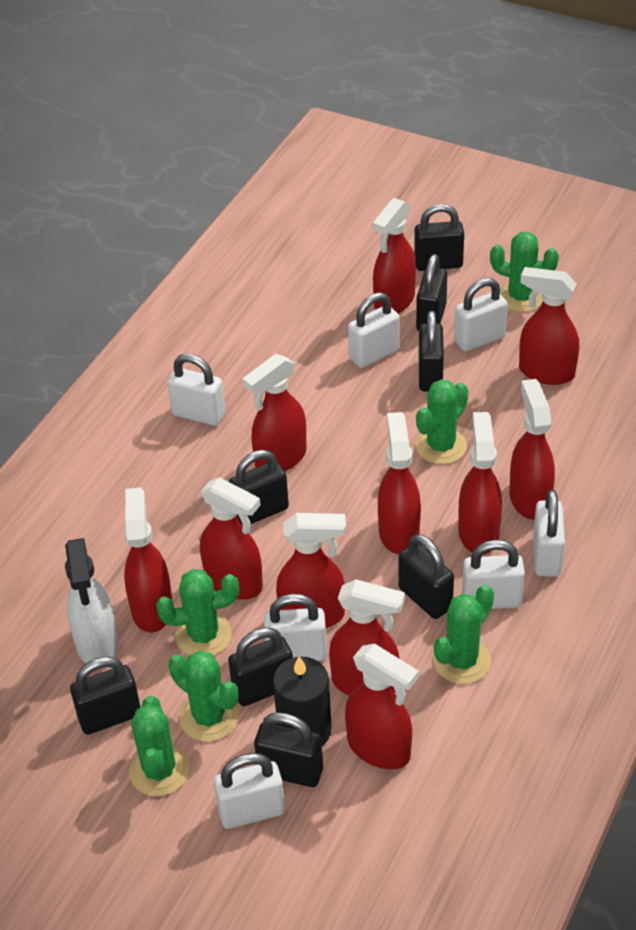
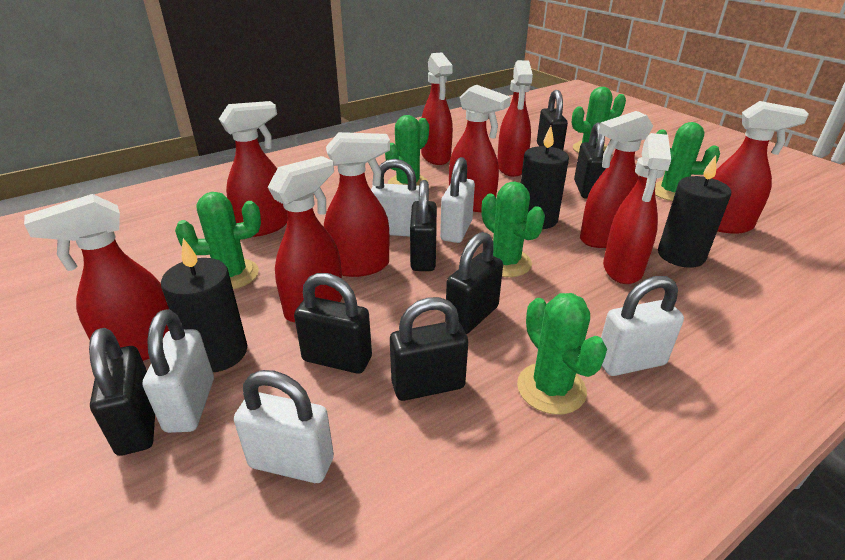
black candle: [273,656,332,746] = 1 -> [161,238,247,372] [521,126,569,229] [658,155,731,268] = 3
black padlock: [70,656,141,735] [228,627,293,706] [229,450,289,525] [254,712,323,787] [399,534,454,619] [414,204,464,271] [416,254,447,331] [419,311,444,391] = 8 -> [89,328,155,456] [294,273,372,374] [390,297,468,401] [410,180,437,271] [445,232,503,334] [537,90,568,150] [574,123,606,199] = 7
red spray bottle: [124,487,172,632] [200,477,263,600] [243,354,307,471] [276,513,346,628] [329,579,405,696] [345,644,419,769] [372,198,416,314] [378,412,421,554] [458,412,502,554] [509,379,555,520] [519,267,579,385] = 11 -> [24,194,169,361] [219,101,287,237] [268,156,342,323] [324,132,390,277] [421,53,453,165] [449,85,511,212] [497,60,533,177] [580,111,653,248] [603,133,671,284] [712,101,809,234] = 10
white padlock: [167,354,225,426] [214,753,285,829] [264,594,327,661] [348,292,400,368] [454,278,508,352] [462,540,525,609] [533,489,565,577] = 7 -> [143,310,214,433] [234,370,334,483] [371,159,419,237] [440,157,475,243] [601,276,684,376] = 5
white spray bottle: [65,538,118,663] = 1 -> none = 0

